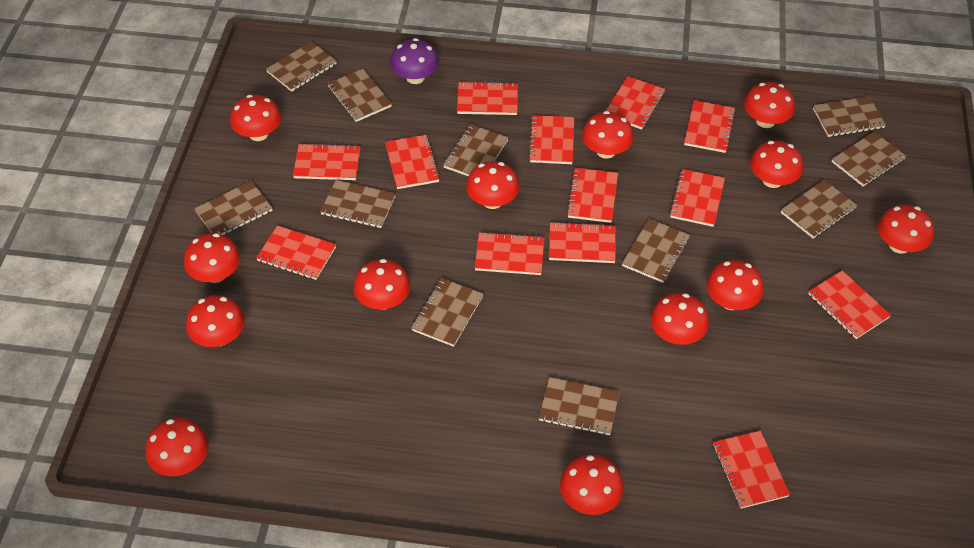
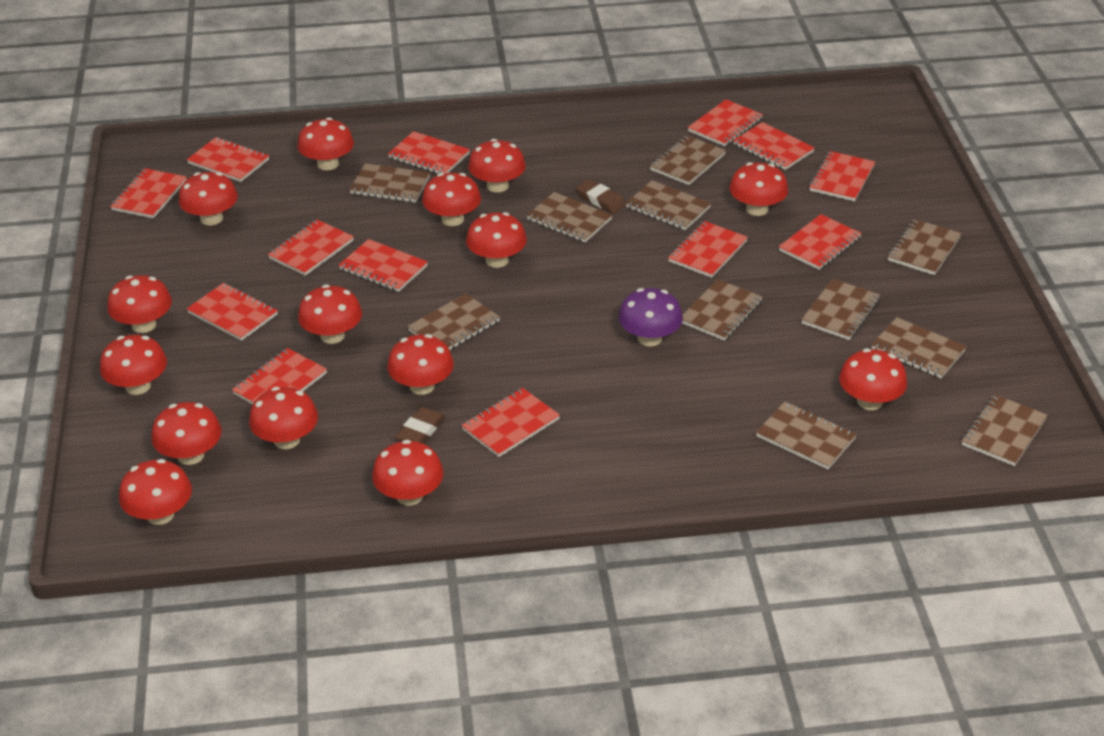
brown eraser: none = 0 -> [395,407,446,443] [576,179,626,214] = 2
red mushroom: [145,418,209,476] [184,233,240,283] [186,295,245,347] [230,95,281,141] [353,259,410,310] [466,161,519,209] [560,454,624,515] [582,111,634,159] [651,293,709,345] [706,260,764,310] [744,82,795,128] [750,141,803,188] [878,205,934,254] = 13 -> [100,335,167,395] [107,275,172,333] [119,459,192,525] [151,402,222,465] [179,172,238,225] [249,387,318,449] [297,117,354,170] [298,285,362,344] [372,440,444,505] [387,334,454,395] [422,173,481,226] [466,212,527,268] [468,139,526,193] [729,162,788,216] [839,348,907,410] = 15

